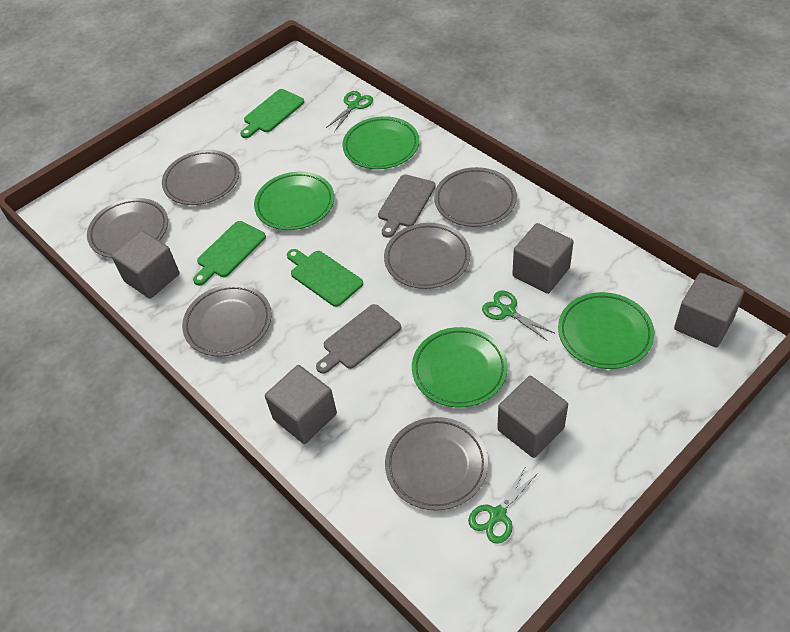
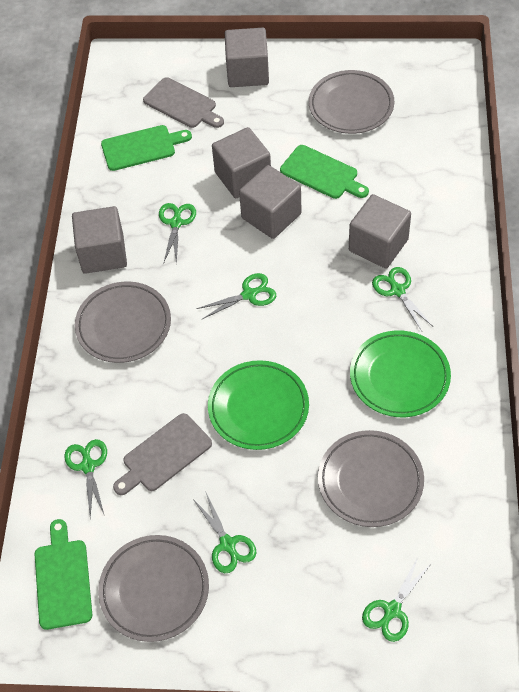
green plate: [254,172,334,230] [343,116,419,169] [412,327,508,407] [558,292,654,369] = 4 -> [208,360,309,450] [350,331,451,417] = 2
green scissors: [326,91,373,132] [468,466,538,544] [482,290,554,341] = 3 -> [64,439,107,518] [159,203,196,264] [193,491,257,573] [196,273,276,319] [362,557,432,642] [372,267,434,331] = 6
grey plate: [87,198,168,258] [162,150,240,205] [182,284,272,357] [384,223,470,289] [385,417,488,511] [434,167,517,227] = 6 -> [75,281,171,363] [98,535,209,642] [309,70,394,134] [318,430,424,527] = 4

